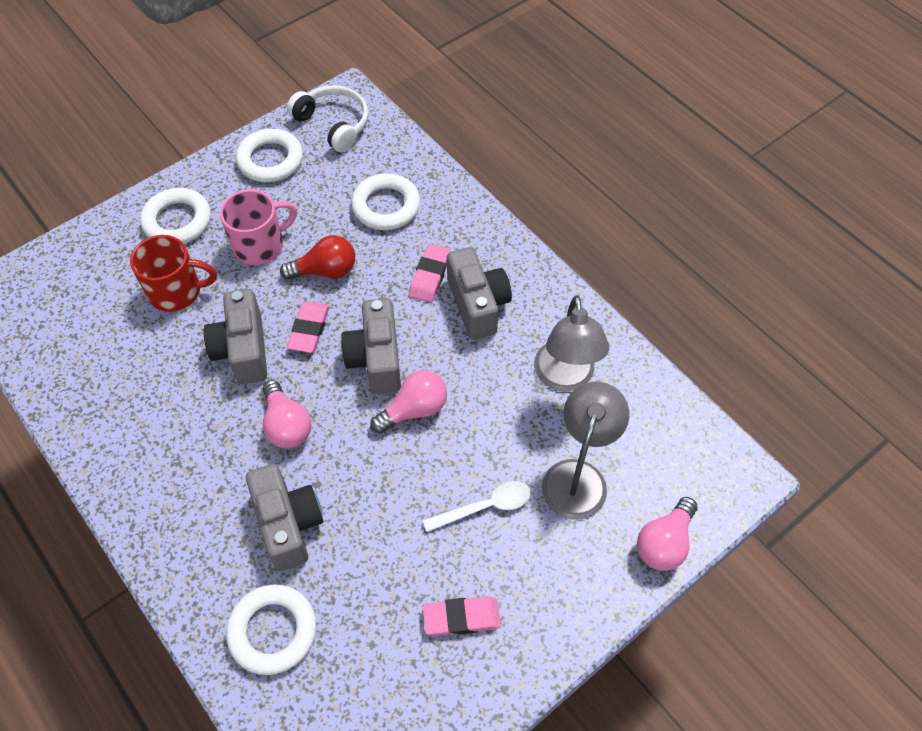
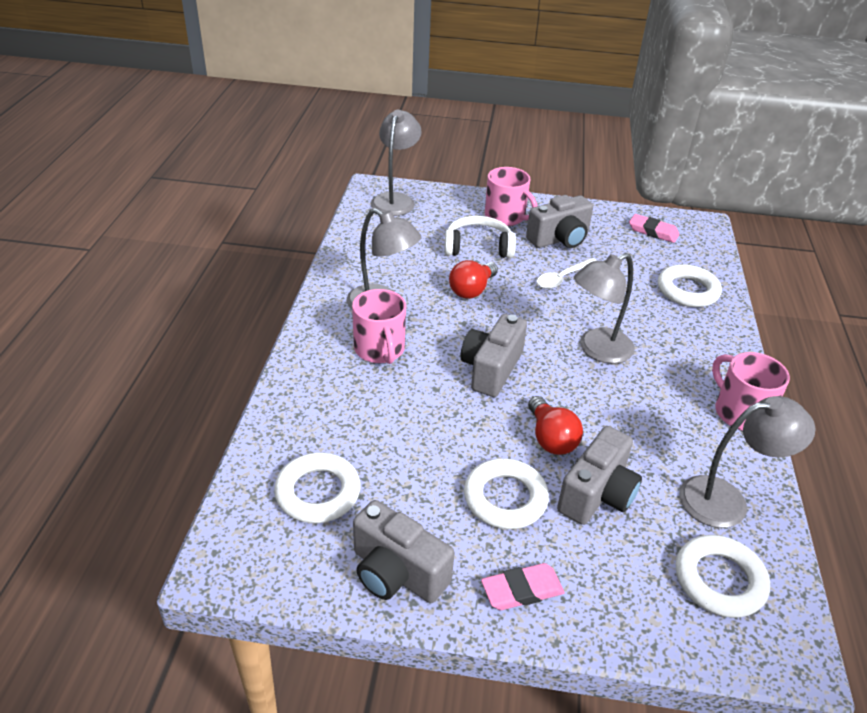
grey lamp: [534,295,609,392] [542,382,629,520] = 2 -> [347,208,421,309] [371,110,422,216] [574,253,635,364] [679,396,815,528] = 4
pink eraser: [287,301,330,353] [409,244,451,302] [423,596,501,636] = 3 -> [481,563,565,610] [629,214,680,243] = 2
pink light bulb: [263,380,311,449] [370,370,447,434] [637,497,698,571] = 3 -> none = 0
pink mug: [220,190,297,265] = 1 -> [352,289,406,364] [485,167,537,226] [712,352,790,431] = 3
red light bulb: [280,235,355,279] = 1 -> [449,260,498,299] [528,396,583,455] = 2
red mug: [130,235,217,312] = 1 -> none = 0

